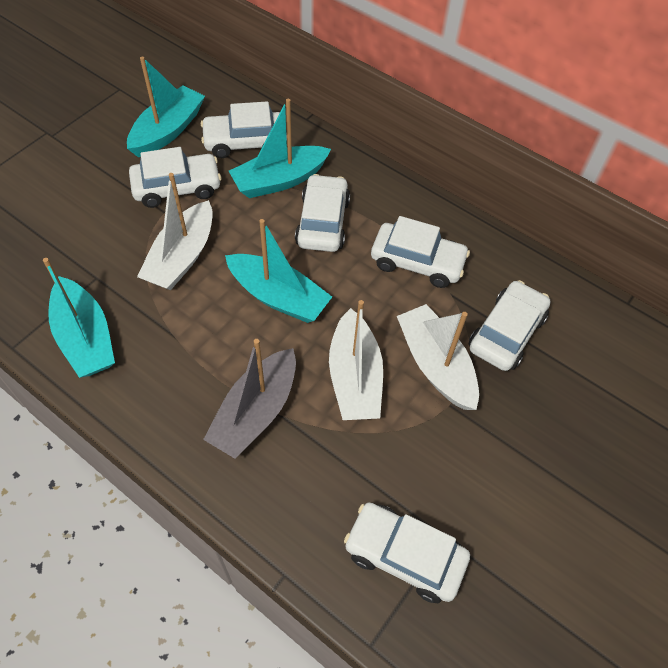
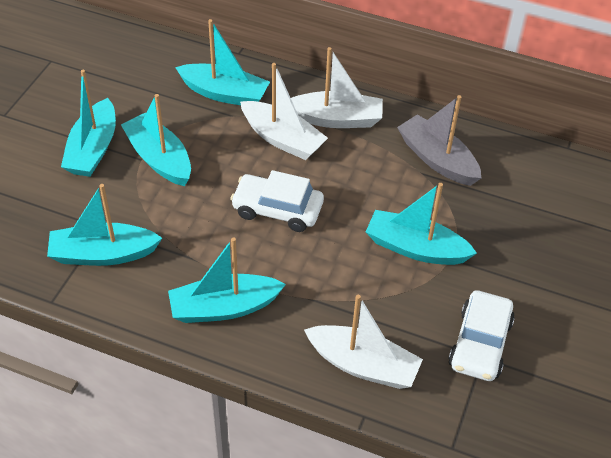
turquoise boat: [43,258,115,378] [127,57,205,157] [225,219,332,323] [229,99,331,198] = 4 -> [47,184,162,266] [61,70,116,177] [121,94,191,186] [168,237,286,323] [175,19,270,105] [366,183,477,265] = 6
white car: [129,147,221,208] [201,101,287,158] [295,174,350,252] [344,503,470,603] [371,216,470,288] [469,280,550,371] = 6 -> [230,170,324,232] [448,290,515,381] = 2

